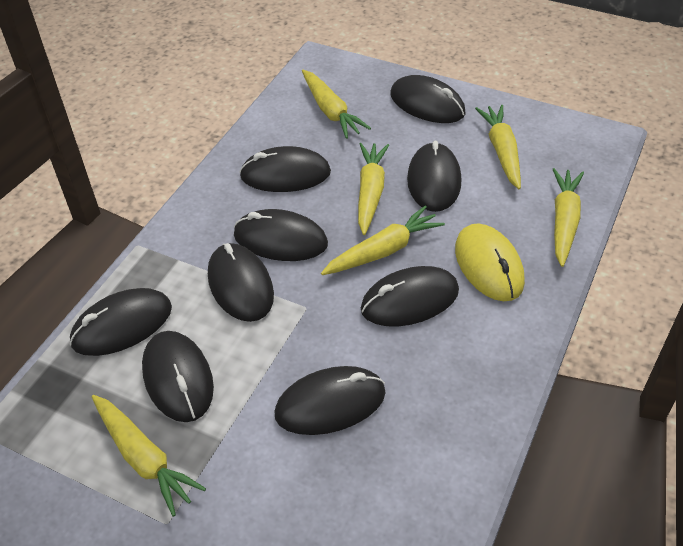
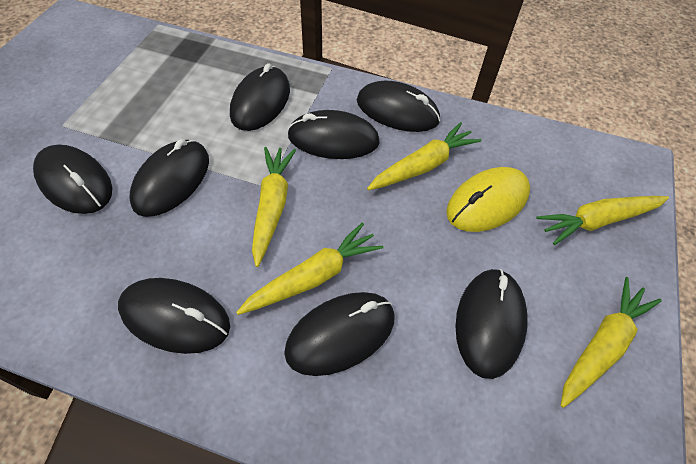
black mouse: [69,288,172,356] [142,331,214,422] [208,243,274,322] [234,209,328,261] [239,146,331,192] [275,366,385,435] [361,266,459,327] [390,75,466,123] [407,140,462,212] = 9 -> [33,145,112,214] [118,278,230,354] [129,139,209,217] [230,63,290,131] [284,292,395,376] [287,110,380,159] [357,80,440,132] [455,269,528,379] = 8
yellow carrot: [91,395,206,517] [302,70,371,139] [321,206,445,275] [358,143,389,235] [475,105,521,189] [553,168,584,267] = 6 -> [236,222,383,315] [252,147,296,267] [367,122,481,190] [536,196,669,245] [561,277,662,408] = 5

